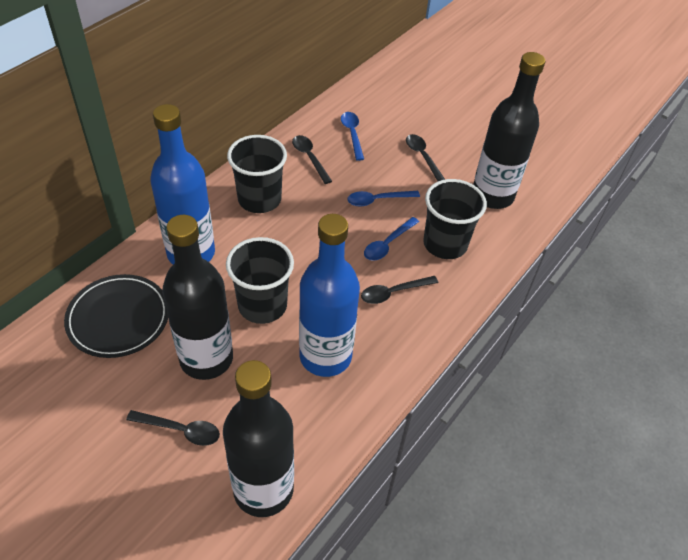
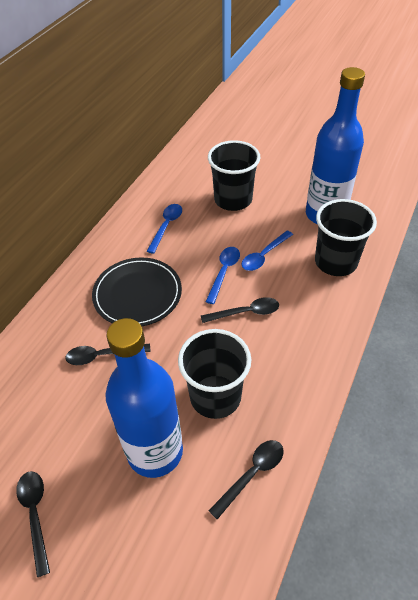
black bottle: [162,215,233,380] [223,360,294,517] [473,52,545,209] = 3 -> none = 0

